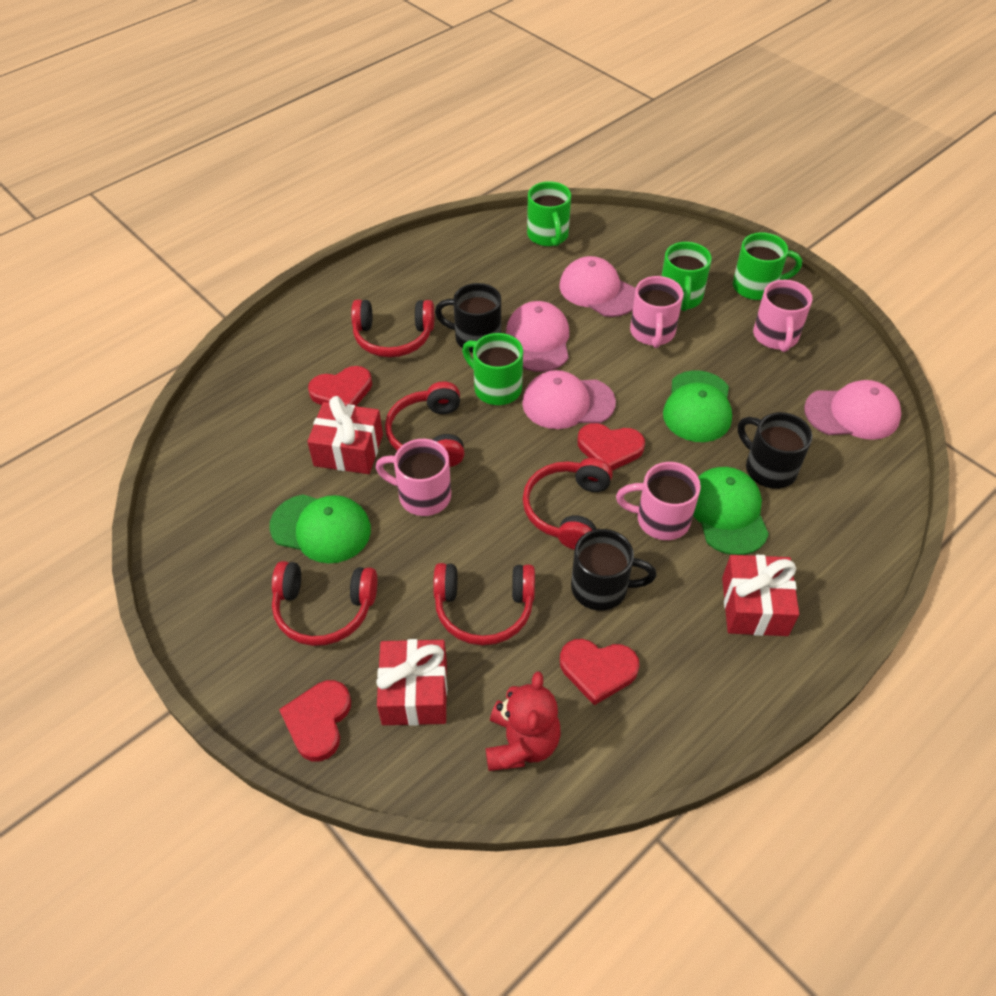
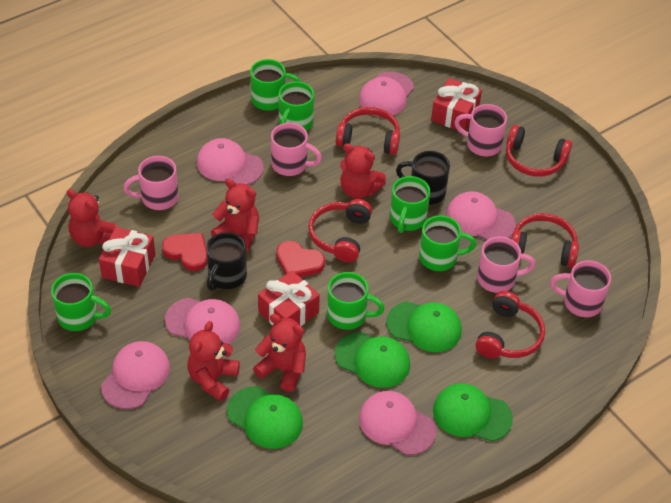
black mug: [435,283,501,352] [571,529,657,611] [738,412,812,489] = 3 -> [206,232,247,291] [396,151,450,205] = 2
green cap: [269,494,371,563] [663,370,732,442] [693,467,769,555] = 3 -> [227,386,303,449] [335,332,410,388] [386,301,462,352] [433,383,513,441] = 4
green mug: [462,333,523,405] [527,181,571,246] [662,242,712,311] [733,232,802,300] = 4 -> [51,273,111,331] [250,59,300,111] [278,81,314,131] [327,272,385,330] [390,176,430,233] [419,215,476,271] = 6
pink cap: [506,301,569,372] [522,370,616,429] [559,256,636,317] [804,380,901,440] = 4 -> [101,341,170,409] [165,298,240,344] [197,138,264,185] [359,71,414,117] [359,391,436,455] [446,191,516,240] = 6
pink mug: [376,439,451,516] [616,462,701,540] [630,276,683,348] [753,280,813,352] = 4 -> [123,156,179,210] [271,123,322,176] [454,104,507,156] [477,236,536,293] [550,260,611,317] = 5
red heart: [279,680,351,761] [308,366,372,406] [560,639,640,705] [577,423,645,471] = 4 -> [162,233,207,271] [276,241,325,277] = 2
red teddy bear: [486,671,561,771] = 1 -> [67,189,118,247] [187,321,240,401] [211,179,259,253] [253,314,306,392] [340,143,386,199] = 5

